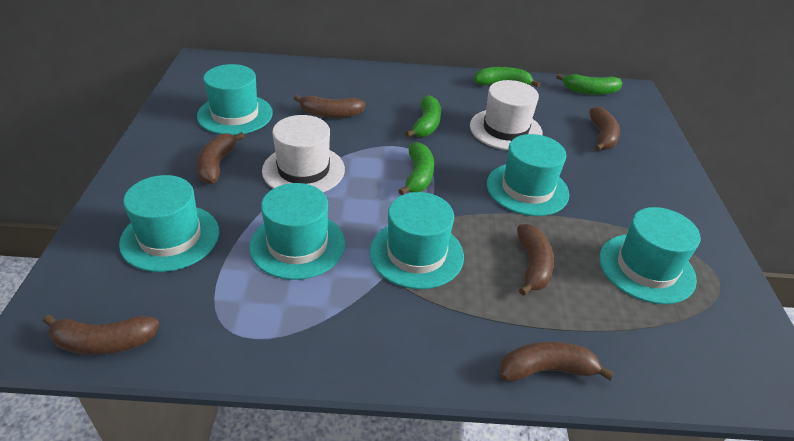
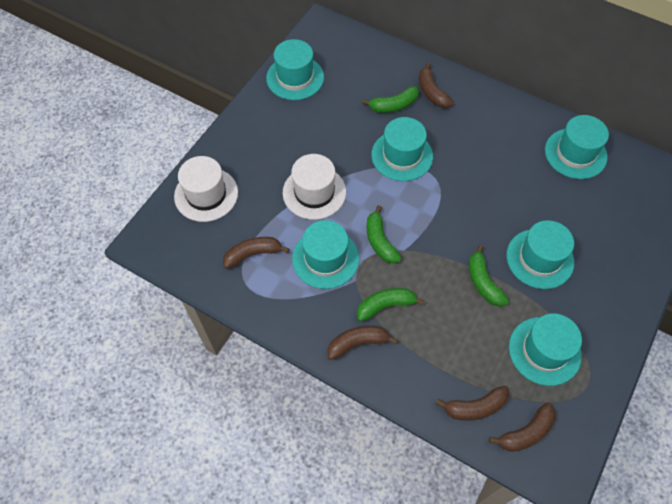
brown banana: [43,315,159,355] [197,132,245,184] [294,95,366,118] [500,341,614,381] [517,224,554,296] [589,107,620,151] = 6 -> [223,237,289,269] [327,325,398,360] [419,62,453,108] [436,386,509,421] [489,403,556,452] = 5

